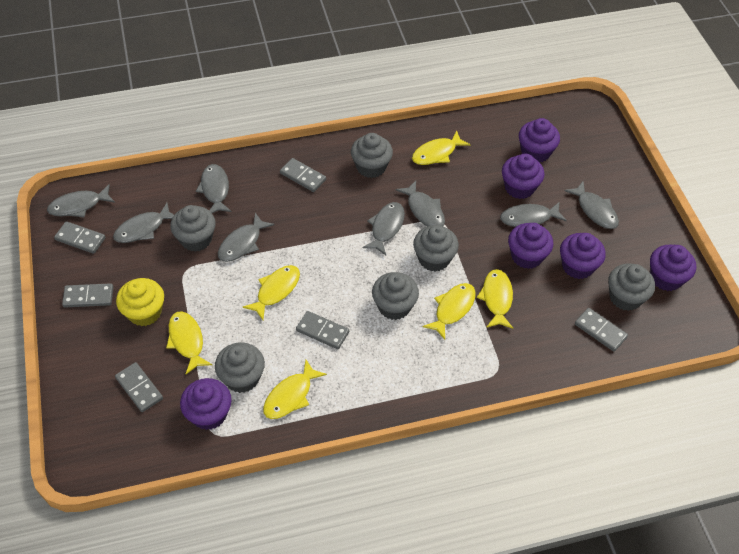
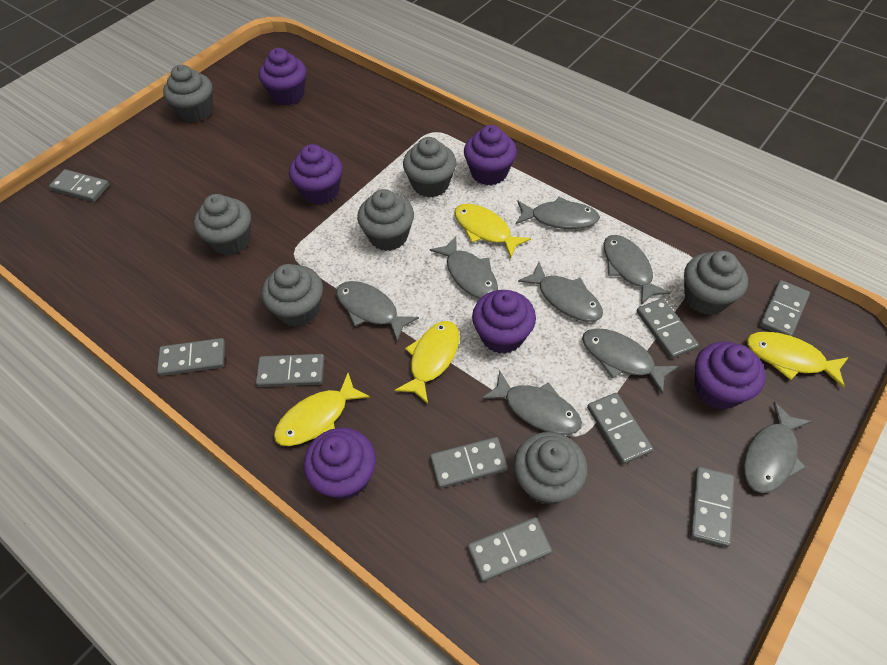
grey cupcake: [170,205,216,252] [215,342,265,393] [351,133,393,178] [372,272,419,320] [413,225,459,272] [608,264,655,311] = 6 -> [163,65,213,122] [194,194,251,255] [262,264,323,327] [357,189,414,251] [403,137,456,197] [514,432,588,505] [684,251,748,315] = 7
grey domino: [54,221,105,254] [62,283,113,307] [115,362,163,412] [280,158,326,192] [296,311,349,349] [575,308,628,352] = 6 -> [49,169,110,202] [157,338,225,376] [256,354,325,387] [430,437,508,488] [468,517,552,582] [587,393,653,464] [637,298,699,359] [690,467,734,547] [759,280,810,336] = 9
yellow cupcake: [116,278,164,326] = 1 -> none = 0
yellow fish: [166,311,212,374] [243,265,300,320] [263,360,327,419] [412,131,470,165] [422,283,476,340] [477,269,513,329] = 6 -> [274,373,370,446] [394,321,460,404] [454,204,531,258] [747,331,849,388] = 4

